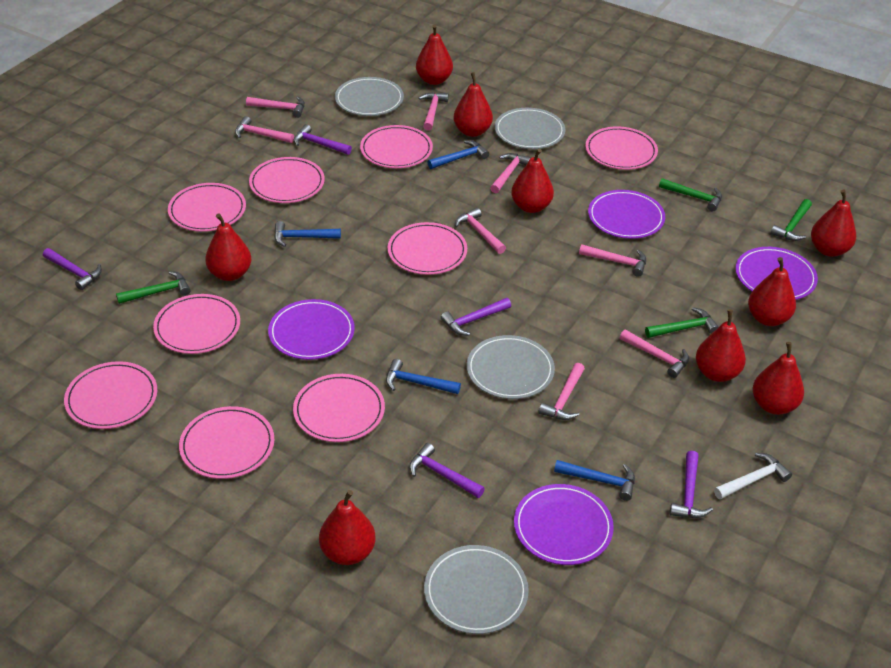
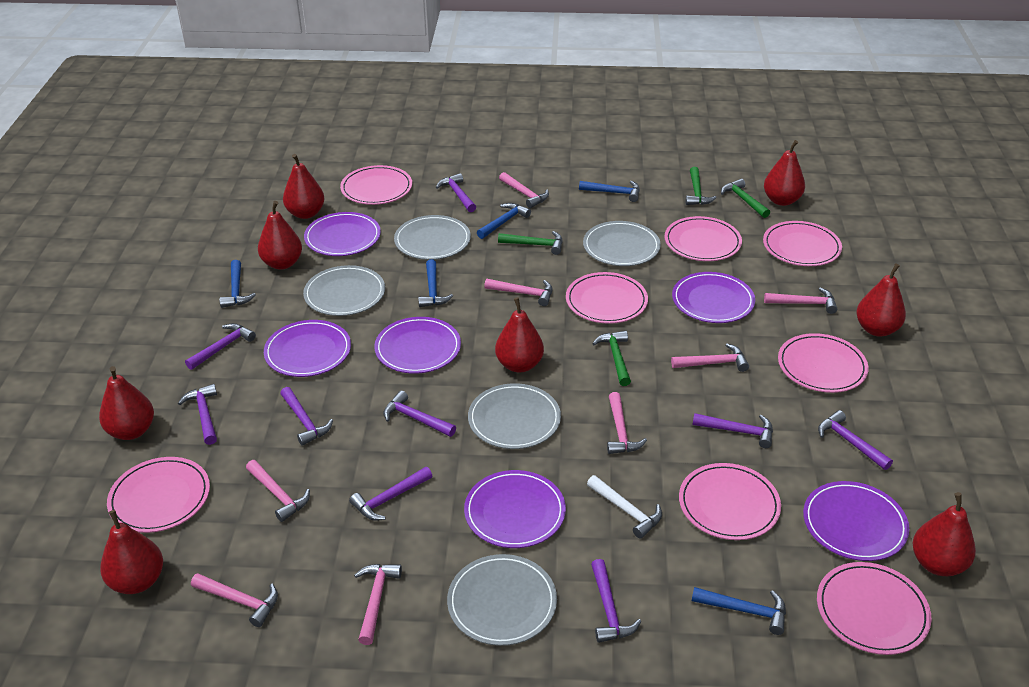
blue hammer: [274,221,341,247] [386,359,461,394] [428,140,489,169] [554,460,635,501] = 4 -> [219,260,256,308] [418,259,453,307] [477,203,531,239] [579,181,640,202] [692,587,786,635] = 5
grey plate: [335,77,404,116] [424,545,529,634] [466,335,555,399] [495,108,565,149] = 4 -> [303,265,385,316] [394,215,471,260] [447,554,557,646] [468,383,561,449] [583,221,661,266] = 5
pink plate: [64,361,157,429] [153,294,240,354] [168,183,246,232] [179,406,274,479] [249,157,325,203] [293,374,385,442] [360,125,433,168] [388,222,467,275] [585,127,658,170] = 9 -> [107,457,210,533] [340,165,412,205] [566,272,648,324] [664,216,742,261] [679,463,781,540] [763,221,842,266] [778,333,868,393] [817,562,932,655] = 8
purple hammer: [43,248,102,290] [294,124,352,155] [409,443,485,498] [441,298,511,336] [670,451,713,518] = 5 -> [178,384,217,445] [185,323,256,370] [280,387,333,446] [349,467,432,521] [383,391,456,437] [436,173,476,212] [591,559,641,643] [693,413,773,448] [818,410,893,470] = 9
purple plate: [268,299,355,360] [514,484,614,565] [588,190,665,239] [735,247,818,300] = 4 -> [264,320,351,377] [304,212,381,256] [374,317,461,374] [464,470,566,548] [672,272,755,323] [803,481,909,561] = 6
red pear: [205,214,251,281] [319,490,376,565] [416,24,453,85] [454,72,493,137] [511,149,554,213] [696,310,746,382] [748,257,796,326] [753,342,804,415] [811,189,856,257] = 9 -> [99,366,154,440] [100,510,163,594] [258,201,302,270] [283,154,325,219] [495,297,544,373] [764,140,805,206] [856,263,906,336] [913,492,976,576] = 8

